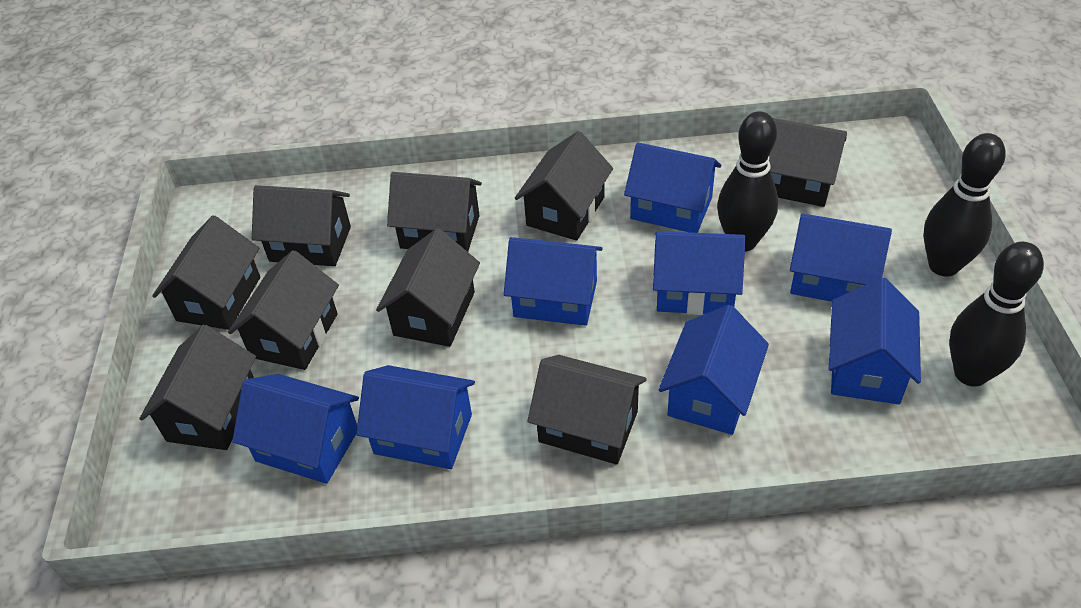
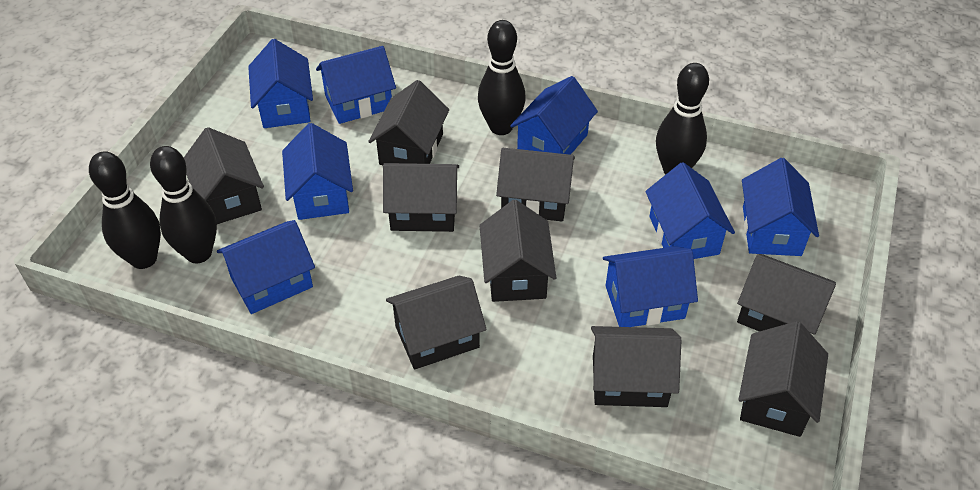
black bowling pin: [717,111,778,252] [924,133,1006,277] [949,242,1044,387] = 3 -> [89,151,161,269] [150,146,217,263] [478,20,526,135] [656,63,709,175] = 4

